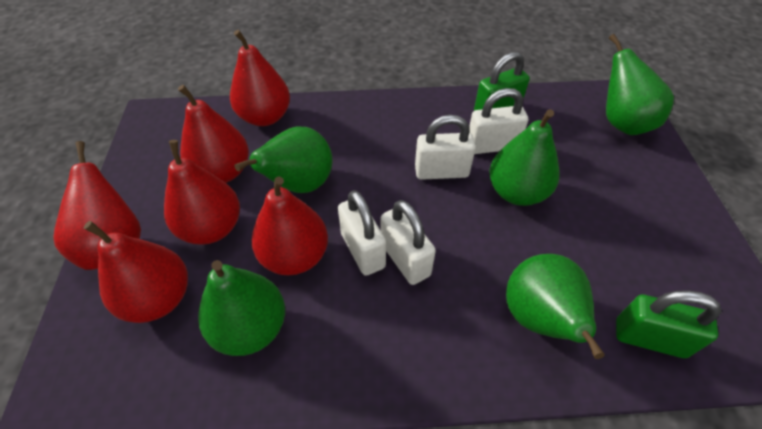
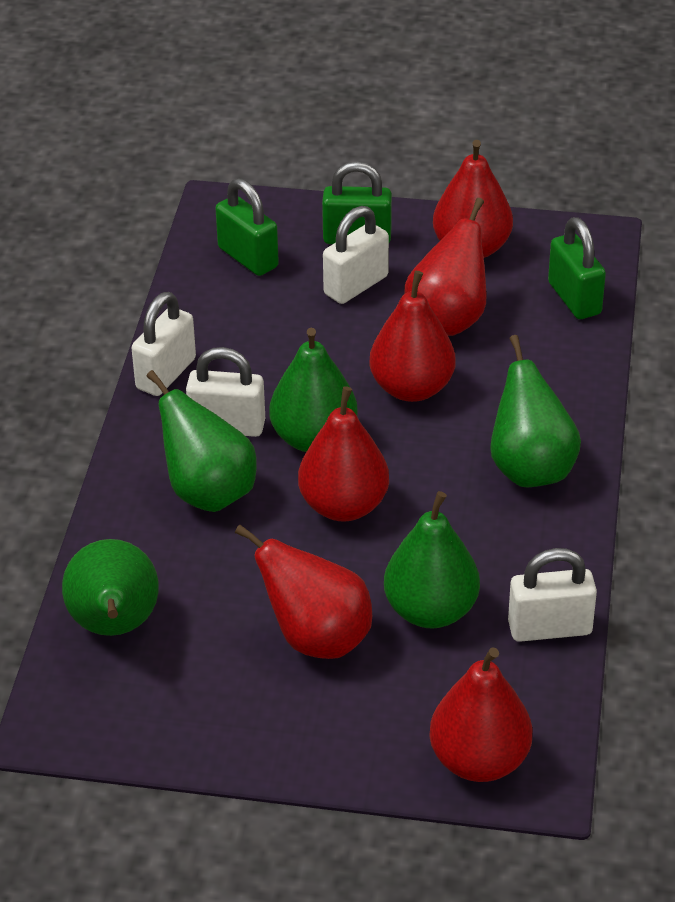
green padlock: [474,52,530,111] [616,290,721,358] = 2 -> [216,178,279,276] [322,161,392,244] [548,217,606,319] = 3

